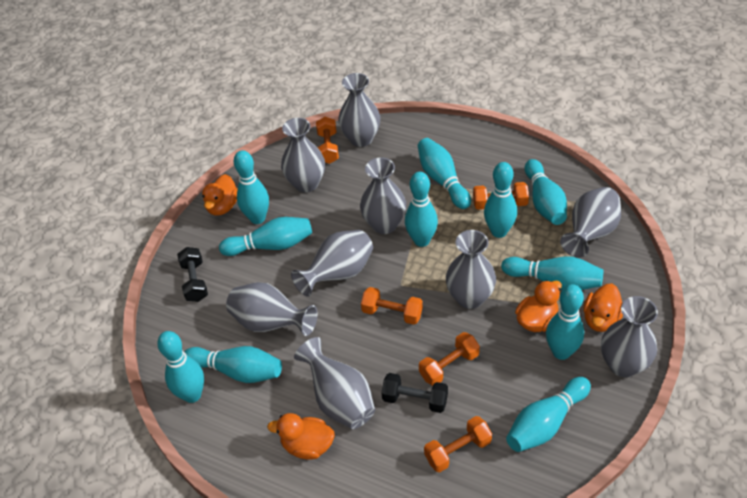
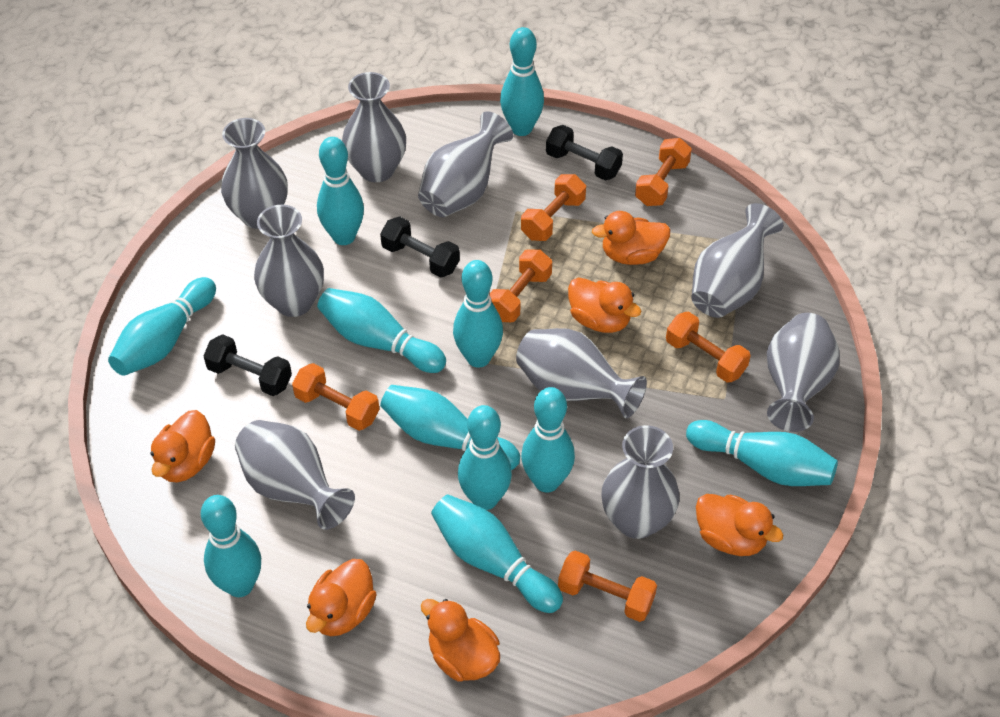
black dumbbell: [177,247,208,302] [381,373,448,413] = 2 -> [204,334,292,396] [380,217,460,278] [546,125,623,181] = 3
orange duck: [202,174,238,215] [267,413,335,459] [515,280,562,332] [583,284,623,332] = 4 -> [150,410,215,483] [306,559,377,636] [421,599,500,682] [568,277,641,333] [592,211,670,265] [696,494,783,556] = 6
orange dumbbell: [316,117,339,164] [361,287,423,325] [419,332,480,386] [424,416,492,472] [473,182,529,210] = 5 -> [292,363,379,431] [490,249,552,322] [521,174,586,241] [558,550,657,622] [635,138,692,206] [666,312,751,383] = 6

